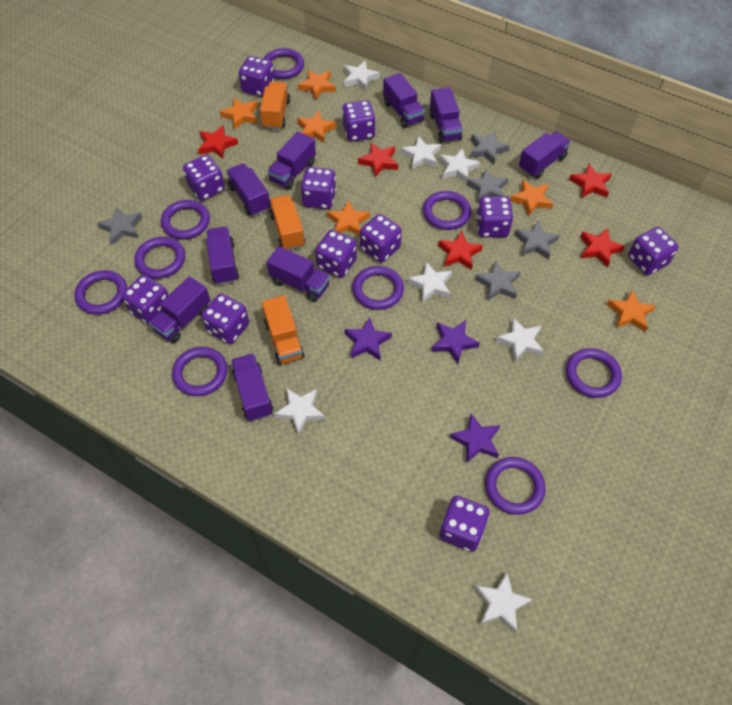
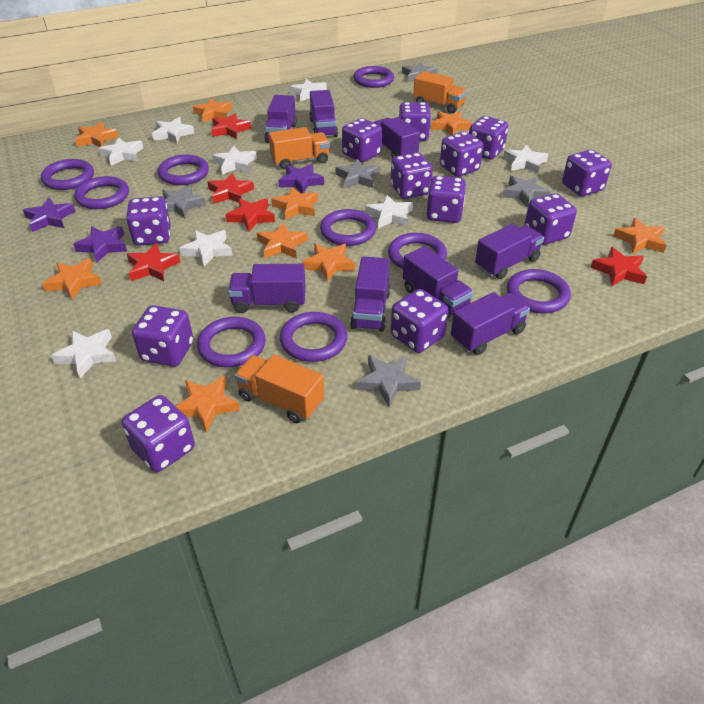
orange star: [220,97,258,129] [297,111,336,143] [298,70,336,100] [327,200,370,236] [510,179,553,216] [607,290,656,332] = 6 -> [42,258,102,300] [75,122,119,147] [176,376,240,433] [193,98,233,123] [257,223,308,258] [271,187,318,220] [302,243,355,282] [431,111,472,135] [613,218,667,254] = 9
purple dice: [122,275,168,325] [183,155,225,201] [201,293,249,344] [239,56,275,97] [301,167,336,209] [315,230,357,278] [342,100,376,142] [360,214,402,263] [439,496,490,552] [476,196,513,237] [628,227,679,275] = 11 -> [122,395,195,472] [126,196,171,245] [132,305,193,367] [342,118,382,162] [390,152,433,199] [391,289,449,353] [399,102,431,141] [426,176,466,223] [440,131,484,177] [469,116,508,160] [524,193,577,245] [562,150,612,196] = 12
purple truck: [149,276,211,343] [206,226,239,285] [226,163,270,216] [231,353,273,421] [267,246,330,302] [268,131,316,190] [383,73,425,128] [429,87,463,143] [519,131,571,179] = 9 -> [228,264,306,313] [265,95,297,143] [309,90,338,137] [350,256,391,332] [373,117,420,158] [403,246,473,319] [451,292,530,355] [475,224,544,279] = 8
white star: [274,388,325,435] [344,60,380,91] [401,136,441,170] [408,262,452,303] [439,148,480,183] [475,573,533,633] [496,318,544,362] = 7 -> [51,329,116,378] [98,137,144,166] [152,117,194,143] [179,230,233,267] [212,146,257,175] [290,79,327,102] [365,195,413,229] [503,145,548,173] = 8

